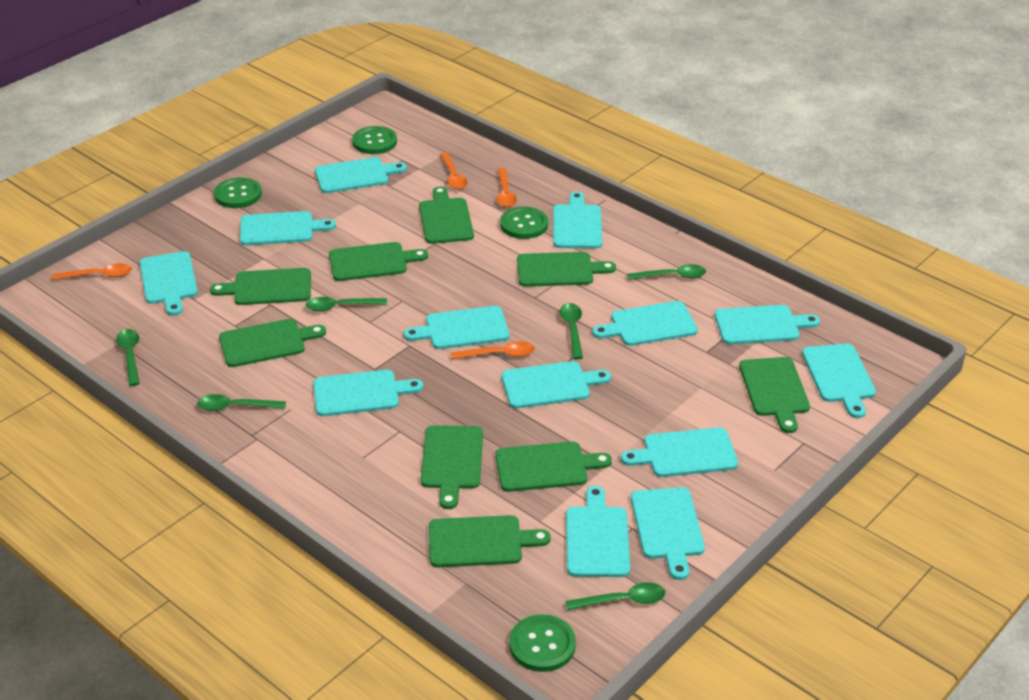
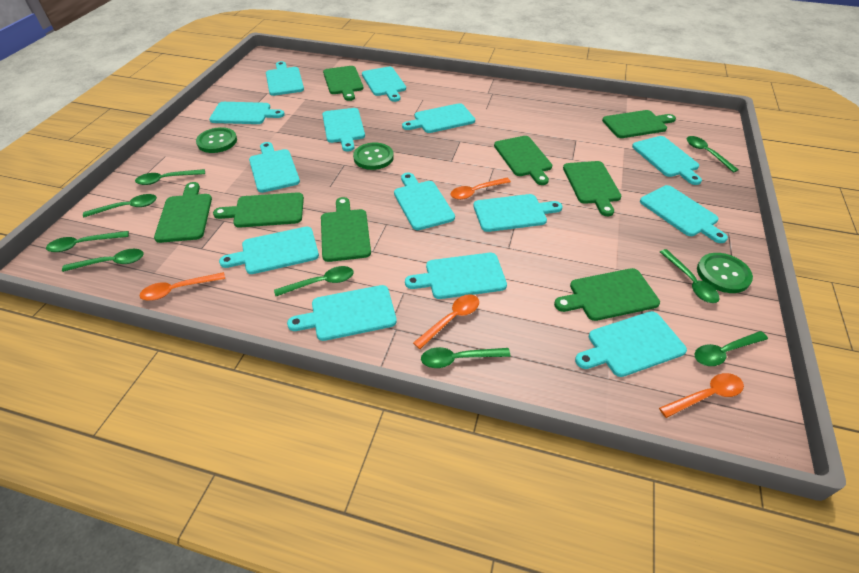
green button: [214,177,262,208] [352,126,397,154] [500,207,548,239] [509,614,576,672] = 4 -> [196,127,237,153] [353,143,394,170] [697,253,753,293] = 3
green cutting board: [210,268,311,305] [219,319,326,367] [329,242,428,281] [419,186,474,244] [421,425,483,509] [429,515,551,567] [495,441,612,492] [517,252,616,287] [739,357,810,433] = 9 -> [154,182,212,243] [213,192,304,228] [321,197,371,262] [323,66,363,101] [494,136,552,185] [554,268,660,321] [563,161,621,216] [602,110,676,138] = 8
green spoon: [116,329,140,386] [197,394,286,411] [306,297,387,311] [560,303,583,359] [565,582,665,611] [627,264,706,280] = 6 -> [46,231,129,252] [62,249,144,272] [83,194,157,217] [135,169,205,185] [274,266,354,296] [421,347,511,368] [660,249,719,303] [687,136,739,173] [694,331,768,366] = 9
turquoise cutting board: [140,251,198,316] [240,211,336,245] [313,370,423,416] [315,157,407,193] [404,306,509,349] [501,361,611,409] [553,192,602,249] [566,486,630,577] [592,301,698,346] [621,427,738,477] [631,487,705,580] [714,305,820,344] [802,343,876,418] = 13 -> [209,102,285,124] [219,227,319,274] [249,142,300,193] [266,61,304,96] [287,285,397,341] [322,108,365,151] [362,67,406,102] [394,172,455,230] [402,103,475,133] [405,253,507,299] [473,194,563,232] [575,311,687,377] [632,136,702,185] [640,185,728,243] = 14

